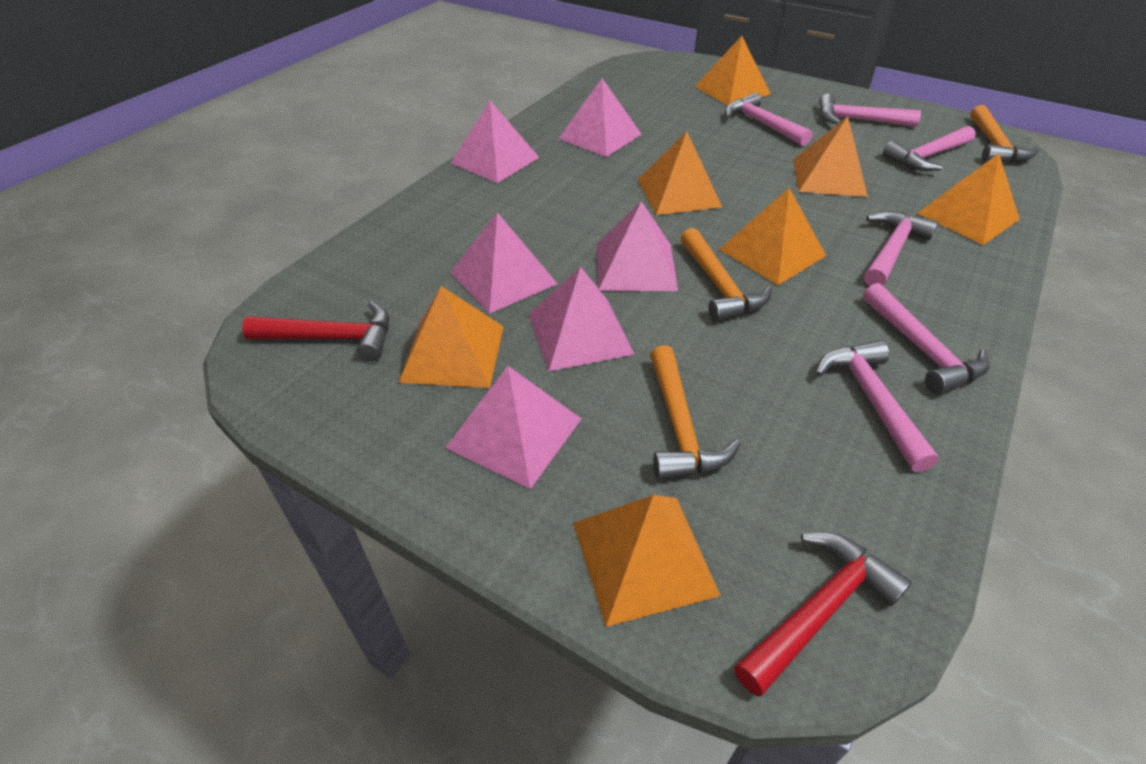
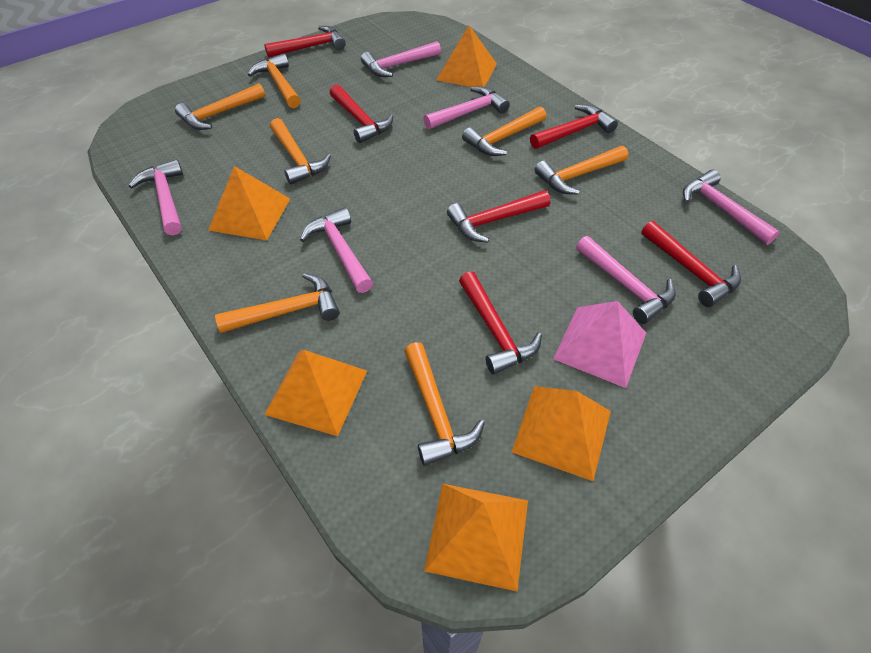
orange hammer: [650,345,741,480] [680,228,772,322] [970,105,1039,163] = 3 -> [175,83,265,130] [215,273,340,333] [248,53,301,108] [270,118,331,185] [404,342,485,466] [462,106,546,156] [534,146,628,195] = 7
orange pyramid: [399,286,504,388] [573,495,721,627] [638,131,722,215] [695,36,771,106] [719,188,826,285] [793,116,868,197] [917,153,1020,245] = 7 -> [208,166,290,240] [264,350,367,436] [424,484,528,591] [436,25,497,87] [512,386,611,481] = 5
pink pyramid: [445,366,581,489] [450,212,558,314] [451,101,539,183] [528,267,634,371] [558,79,642,157] [597,201,678,291] = 6 -> [553,301,646,388] = 1
red hammer: [242,301,389,361] [734,532,912,697] = 2 -> [264,26,346,58] [330,84,393,143] [447,190,550,243] [459,271,542,375] [530,105,618,149] [641,221,741,307] = 6

